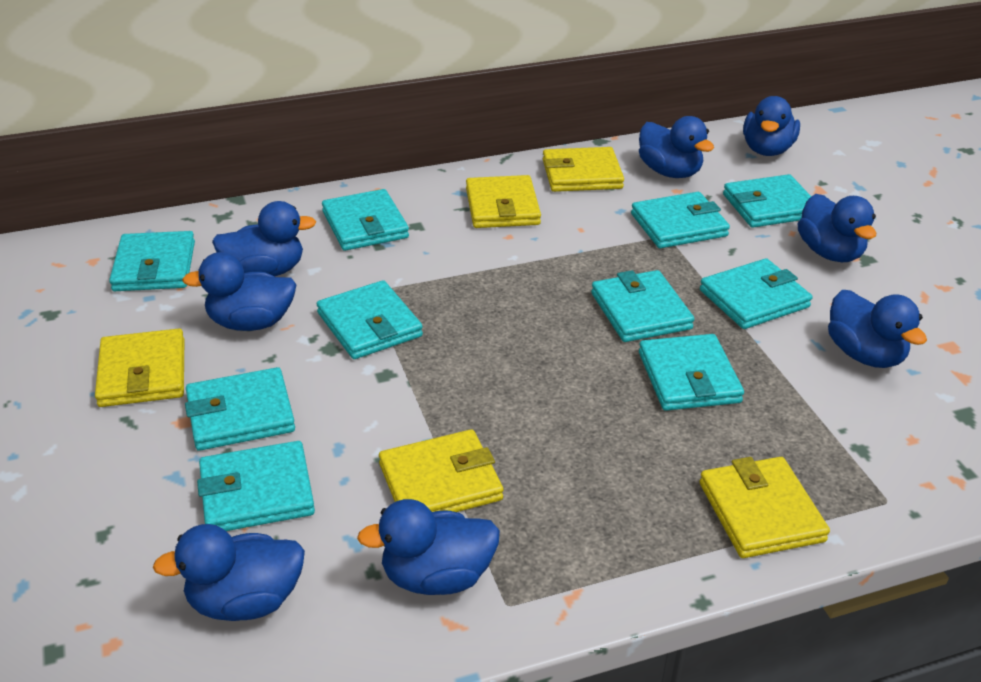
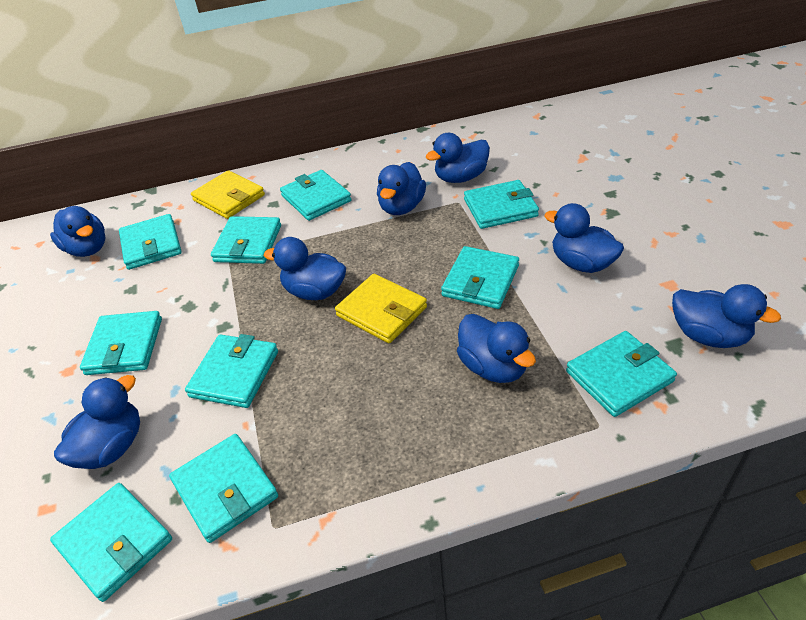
yellow wallet: [95,329,184,407] [379,429,504,512] [466,175,541,228] [543,147,624,192] [699,457,830,558] = 5 -> [191,170,265,219] [335,274,427,343] = 2

